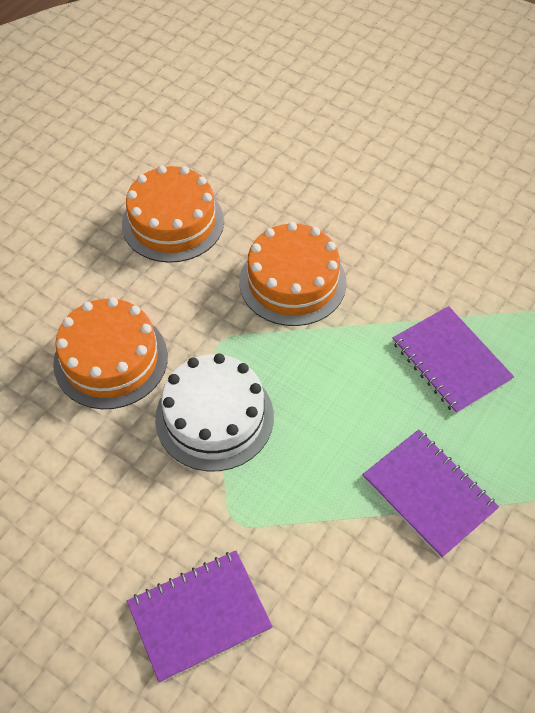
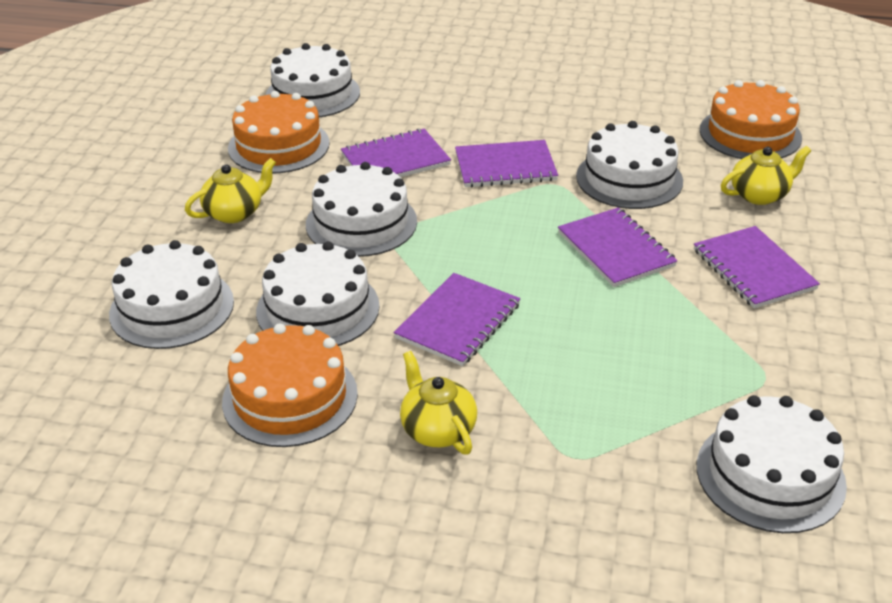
purple notebook: [127,551,273,683] [362,429,499,558] [392,306,514,414] = 3 -> [341,128,451,177] [394,273,521,366] [455,140,558,188] [558,207,677,287] [694,226,820,309] = 5
white cake: [155,353,274,471] = 1 -> [109,240,234,349] [256,241,380,346] [266,43,360,117] [306,162,417,257] [576,121,683,209] [697,395,847,533] = 6
yellow teapot: none = 0 -> [185,158,276,223] [400,351,477,454] [721,146,811,205] = 3

